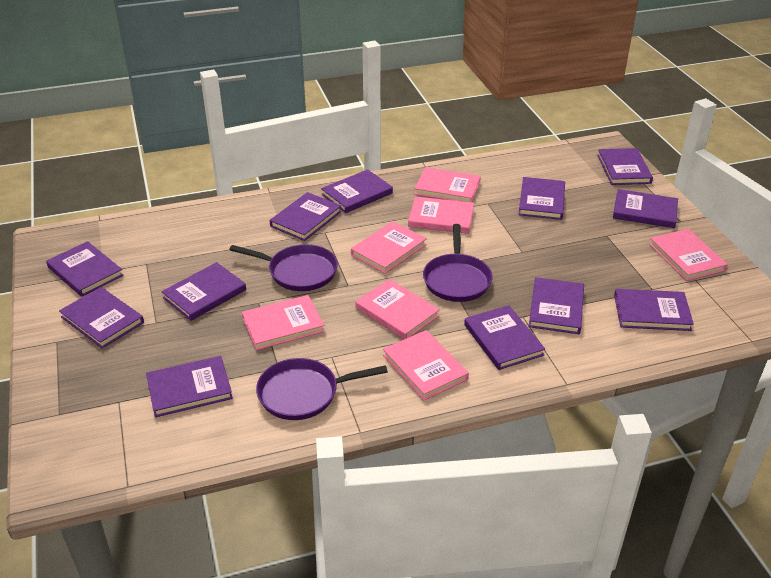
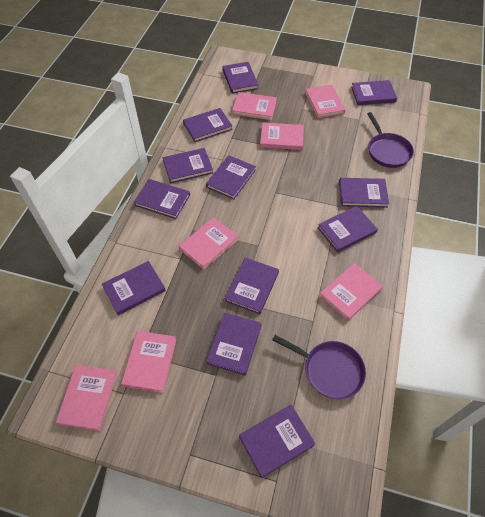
purple pan: [229,244,338,291] [256,358,388,420] [423,224,493,302] = 3 -> [272,335,366,399] [367,112,414,168] = 2

